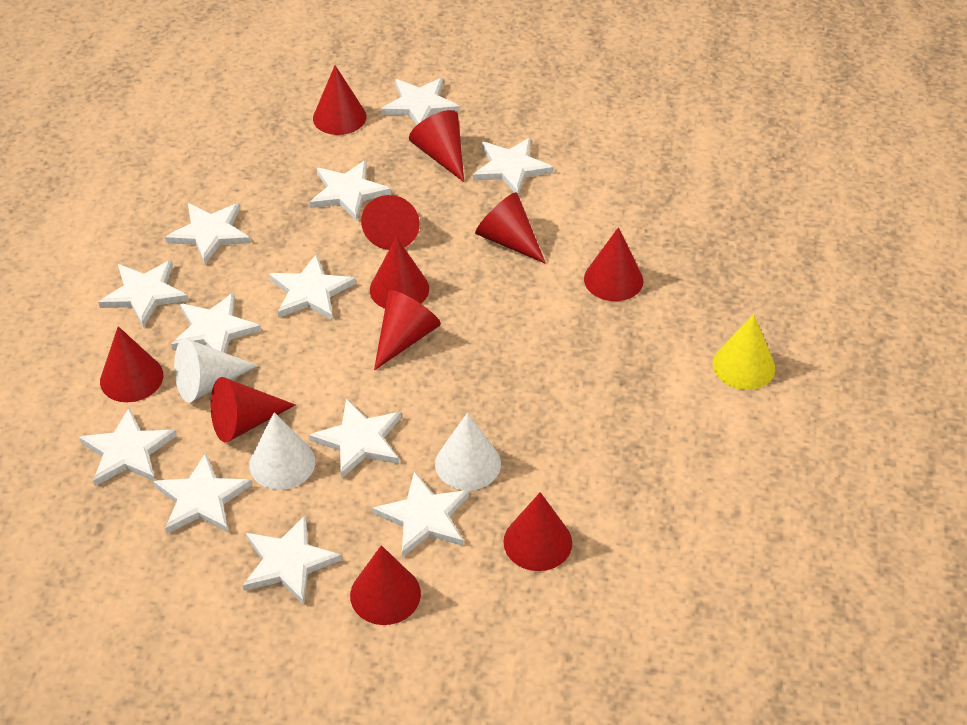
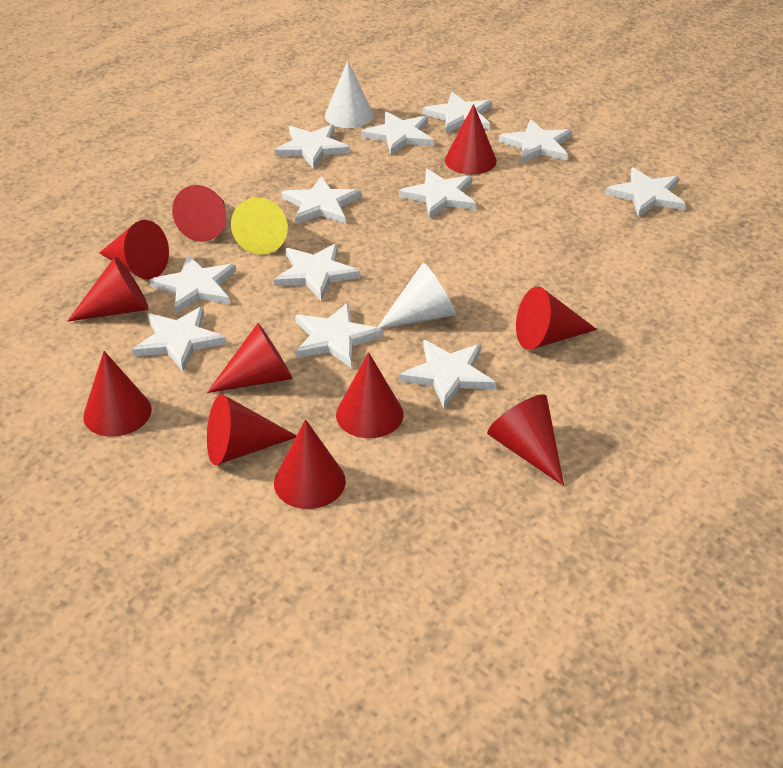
white cone: [174,338,258,403] [249,412,315,490] [435,413,501,490] = 3 -> [325,61,374,128] [378,263,456,329] = 2

